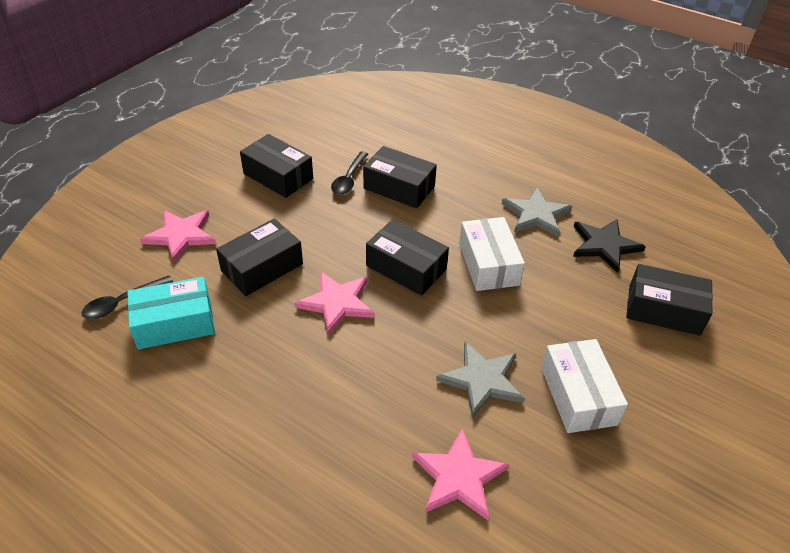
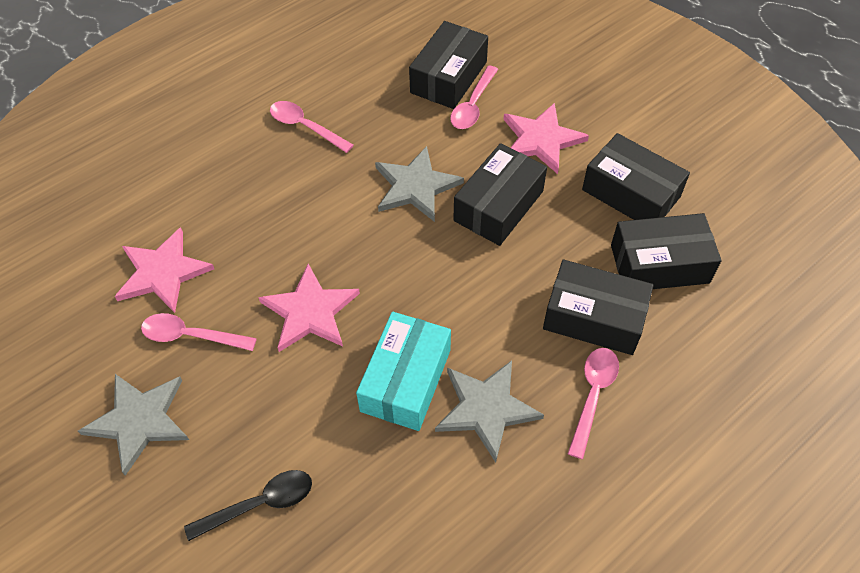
black spoon: [82,276,173,319] [331,151,368,195] = 2 -> [184,470,312,541] = 1
black star: [573,219,646,273] = 1 -> none = 0
grey star: [436,342,525,418] [502,187,572,237] = 2 -> [78,374,189,476] [375,146,464,222] [435,360,544,463] = 3
pink spoon: none = 0 -> [141,313,257,351] [270,101,354,153] [450,66,498,129] [568,348,619,459] = 4
white box: [459,217,525,291] [541,339,628,433] = 2 -> none = 0

